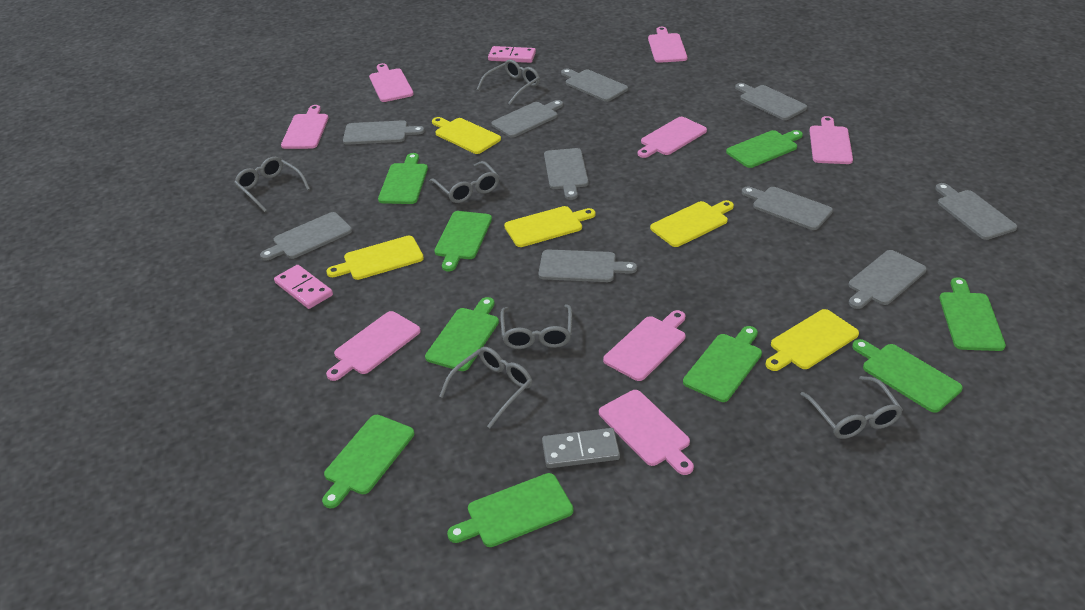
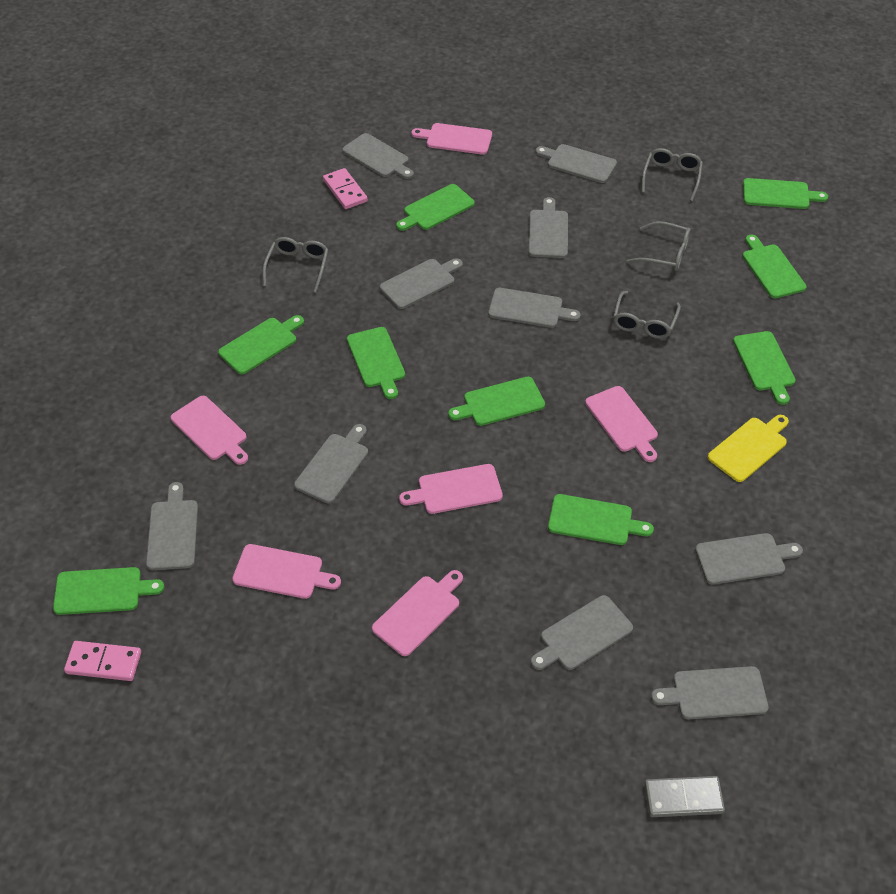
grey glasses: [234,157,310,212] [429,161,499,203] [439,347,532,428] [477,59,540,105] [500,304,572,349] [800,376,903,439] = 6 -> [262,237,329,293] [613,291,681,339] [626,221,691,271] [641,148,703,201] = 4
pink cutting board: [281,105,328,149] [326,311,421,381] [369,63,414,102] [599,390,694,475] [603,310,685,381] [638,117,707,158] [648,27,687,63] [809,116,853,164] = 8 -> [171,396,248,465] [232,544,341,599] [372,570,463,656] [399,464,503,514] [411,123,492,155] [585,386,658,462] = 6
yellow cutting board: [326,236,424,280] [432,117,501,154] [504,206,596,247] [650,200,734,247] [765,309,859,371] = 5 -> [708,415,789,482] = 1

